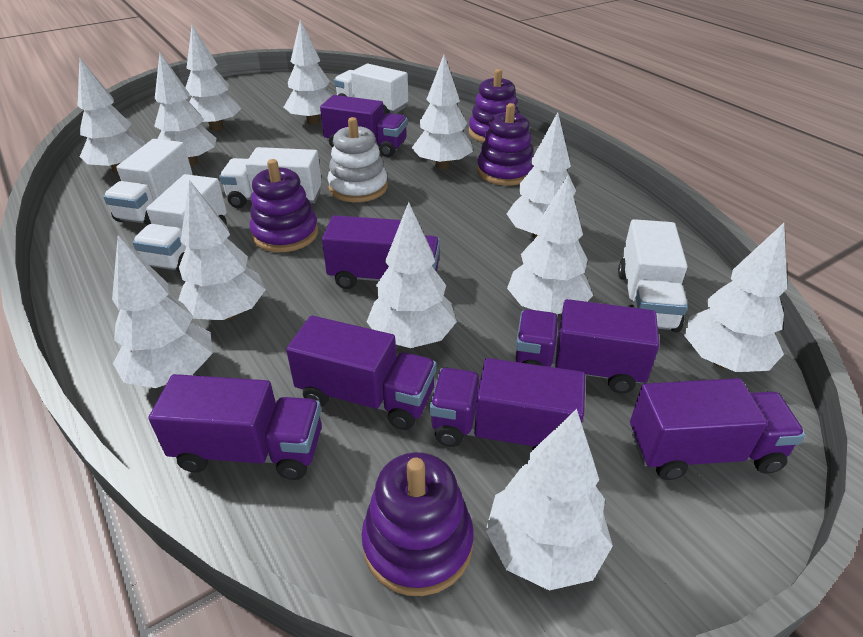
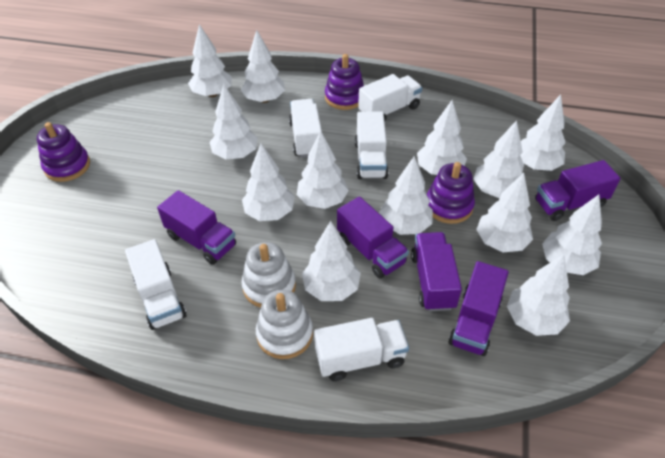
purple stacking toy: [250,159,318,252] [361,452,474,596] [469,69,519,142] [477,103,534,186] = 4 -> [37,122,90,182] [325,54,364,110] [427,162,475,224] = 3
purple truck: [148,374,322,480] [286,316,436,430] [320,95,408,157] [322,215,440,289] [430,358,585,450] [515,299,659,393] [630,378,806,480] = 7 -> [157,190,236,265] [337,196,409,278] [411,232,462,311] [448,261,509,356] [535,160,621,221] = 5
white stacking toy: [328,117,388,202] = 1 -> [241,242,296,308] [256,290,313,359] = 2
white tree: [77,58,145,173] [112,235,213,388] [154,53,217,166] [178,180,266,320] [186,25,241,131] [284,20,332,125] [367,202,457,348] [412,55,473,169] [486,409,613,591] [507,112,579,238] [507,175,593,314] [684,223,787,372] = 12 -> [188,24,232,97] [209,84,258,159] [241,30,285,103] [242,144,295,221] [297,130,349,209] [302,221,361,301] [379,156,433,235] [417,100,467,175] [473,120,524,198] [476,173,533,252] [507,254,570,336] [520,95,566,171] [542,195,602,275] = 13

